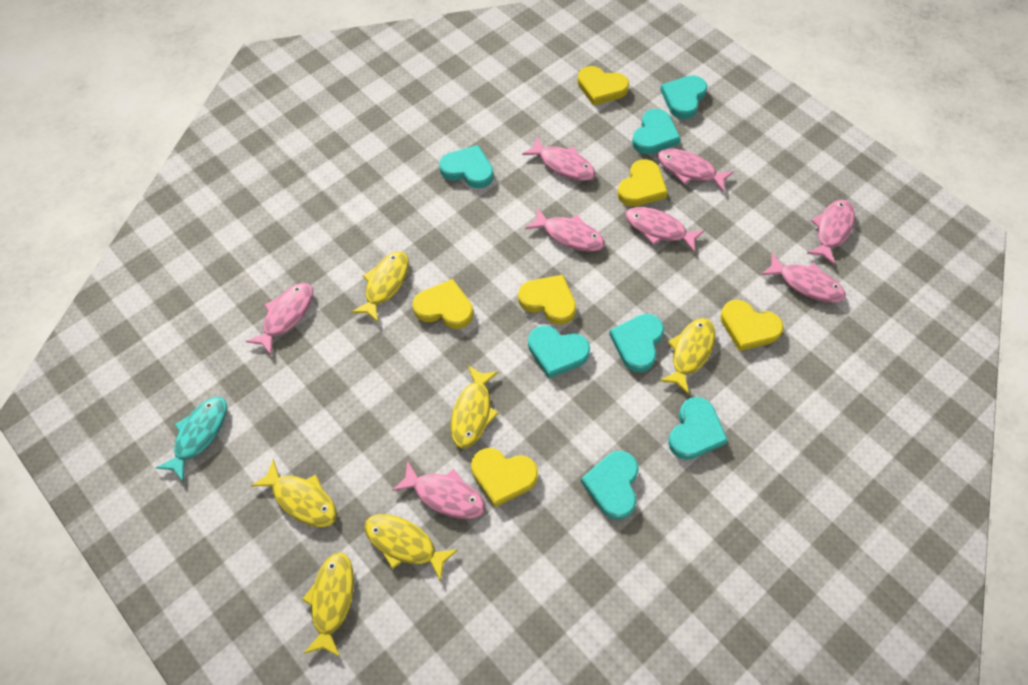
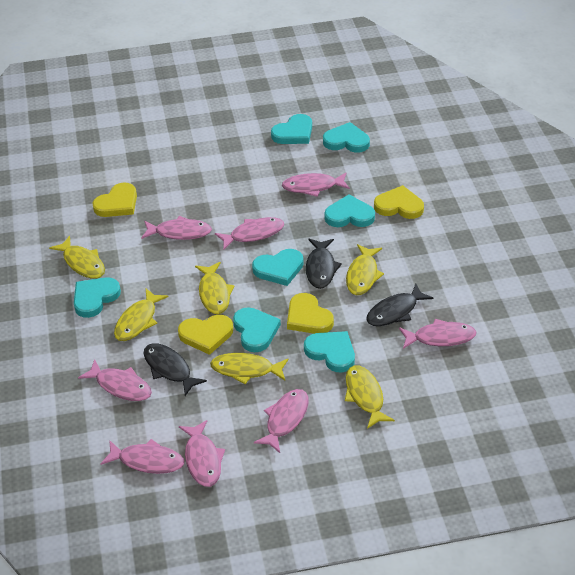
black fish: none = 0 -> [144,343,207,396] [306,239,342,289] [366,284,434,326] = 3
turquoise fish: [156,396,227,482] = 1 -> none = 0
yellow heart: [412,279,473,329] [471,448,538,507] [518,275,576,325] [577,66,629,106] [617,159,668,207] [720,300,784,351] = 6 -> [92,182,137,217] [178,315,233,355] [287,293,334,334] [374,185,424,219] = 4

